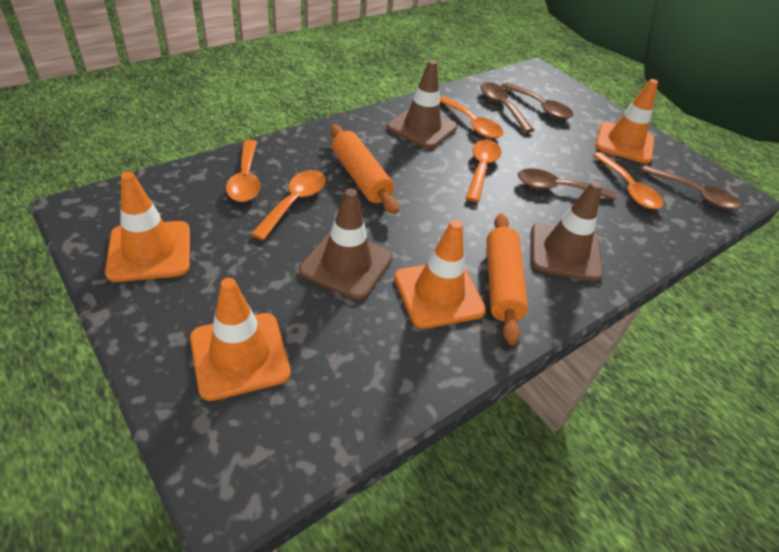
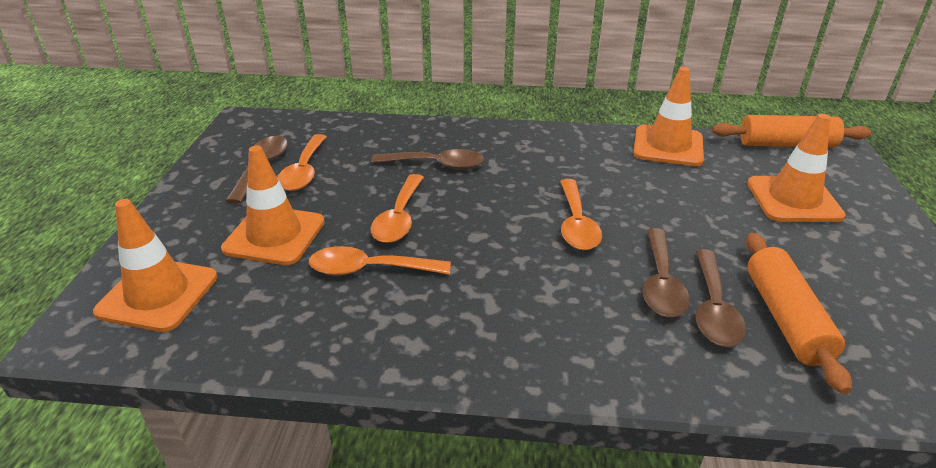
brown traffic cone: [299,188,393,300] [387,60,457,149] [531,181,603,282] = 3 -> none = 0
orange spoon: [226,140,261,202] [251,170,326,240] [440,96,503,139] [466,140,501,202] [593,152,663,209] = 5 -> [278,134,327,191] [309,246,451,275] [370,174,424,243] [560,179,602,250] = 4

